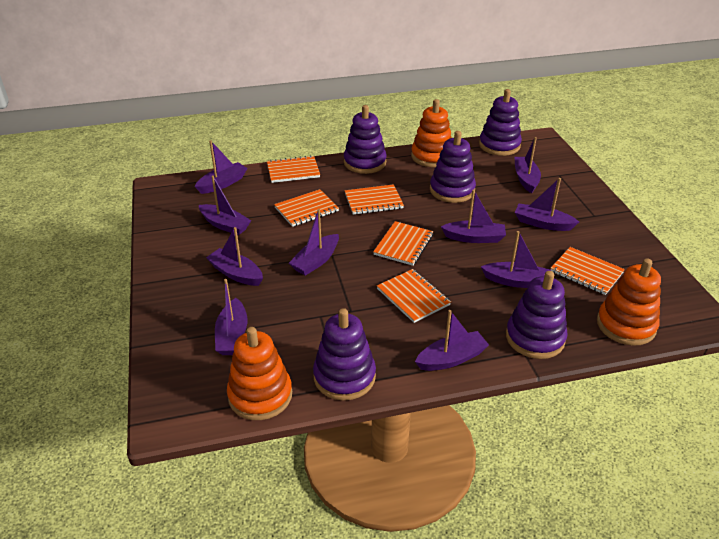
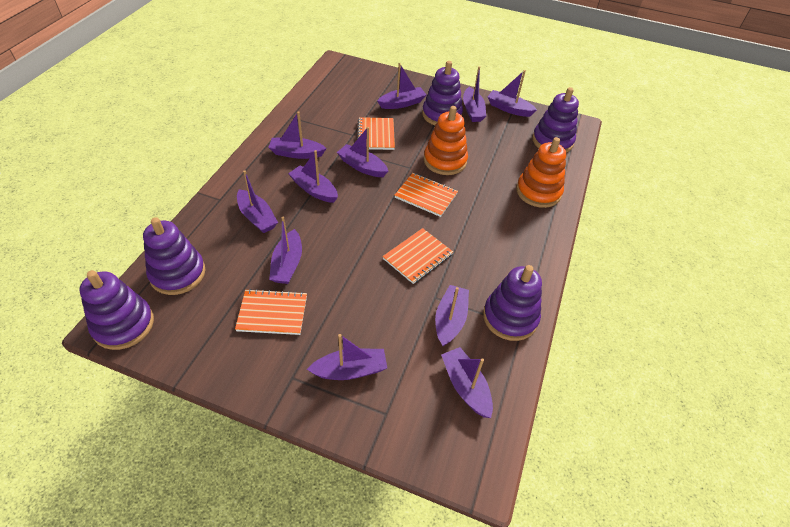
orange notebook: [267,155,320,183] [274,189,339,227] [345,184,404,215] [373,221,433,266] [377,269,451,323] [551,247,625,295] = 6 -> [235,289,307,335] [357,117,395,150] [383,228,453,284] [394,173,458,217] = 4
orange stacking toy: [227,327,292,420] [411,99,452,167] [597,259,661,346] = 3 -> [424,106,468,175] [516,137,566,208] = 2
purple boat: [195,140,247,194] [199,176,251,235] [206,227,263,286] [215,279,247,355] [289,209,339,276] [415,310,489,371] [441,190,506,243] [481,231,551,288] [515,137,541,193] [515,178,579,231] = 10 -> [237,170,278,233] [268,111,327,159] [269,217,302,284] [288,150,338,203] [307,334,387,380] [337,127,388,177] [377,63,426,109] [435,285,469,346] [441,347,493,418] [463,66,486,122] [487,70,537,117] = 11

